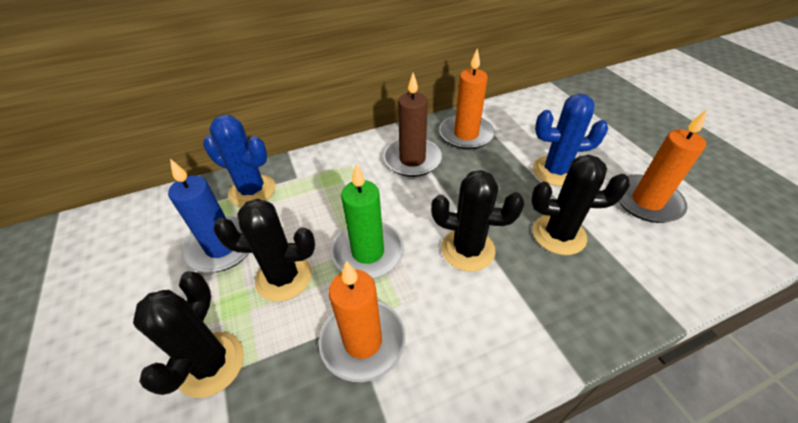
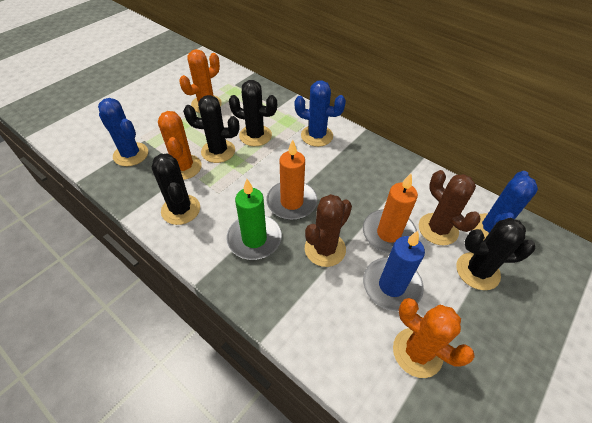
blue cactus: [203,115,275,207] [533,94,608,186] = 2 -> [98,98,148,166] [295,80,346,147] [473,171,538,240] = 3
brown cactus: none = 0 -> [305,194,352,267] [419,170,481,245] = 2
brown candle: [383,73,442,177] = 1 -> none = 0
orange cactus: none = 0 -> [158,111,202,180] [179,49,222,113] [393,298,475,378] = 3
orange candle: [319,261,406,382] [439,48,495,150] [619,109,707,223] = 3 -> [266,139,318,220] [363,174,418,253] = 2

